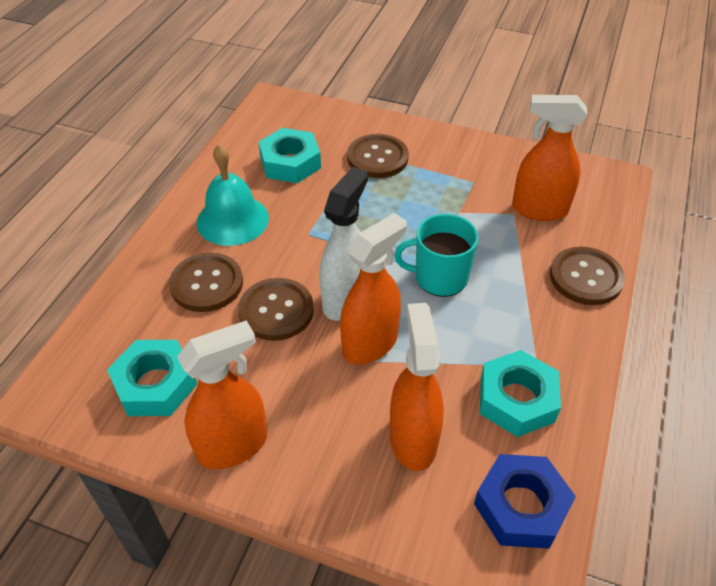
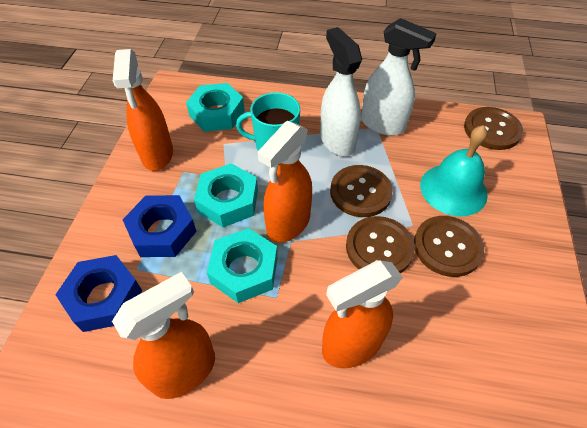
blue nut: [474,454,576,549] = 1 -> [55,255,142,332] [122,195,197,257] = 2
white spray bottle: [319,167,368,321] = 1 -> [320,27,362,156] [361,18,437,136] = 2

